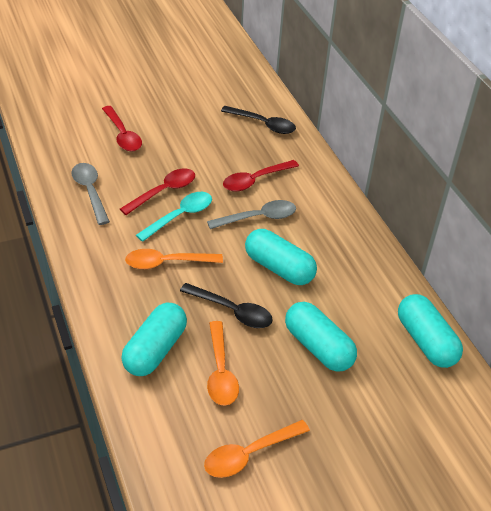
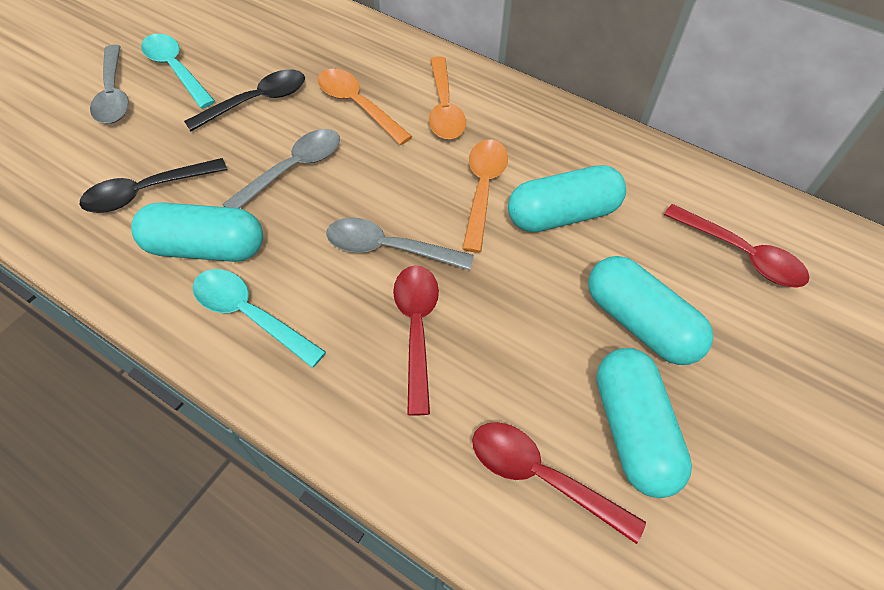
grey spoon: [71,163,110,225] [207,200,296,229] = 2 -> [90,45,129,124] [222,129,340,209] [326,217,474,270] = 3
turquoise spoon: [136,192,212,242] = 1 -> [141,34,215,109] [192,269,326,368] = 2

